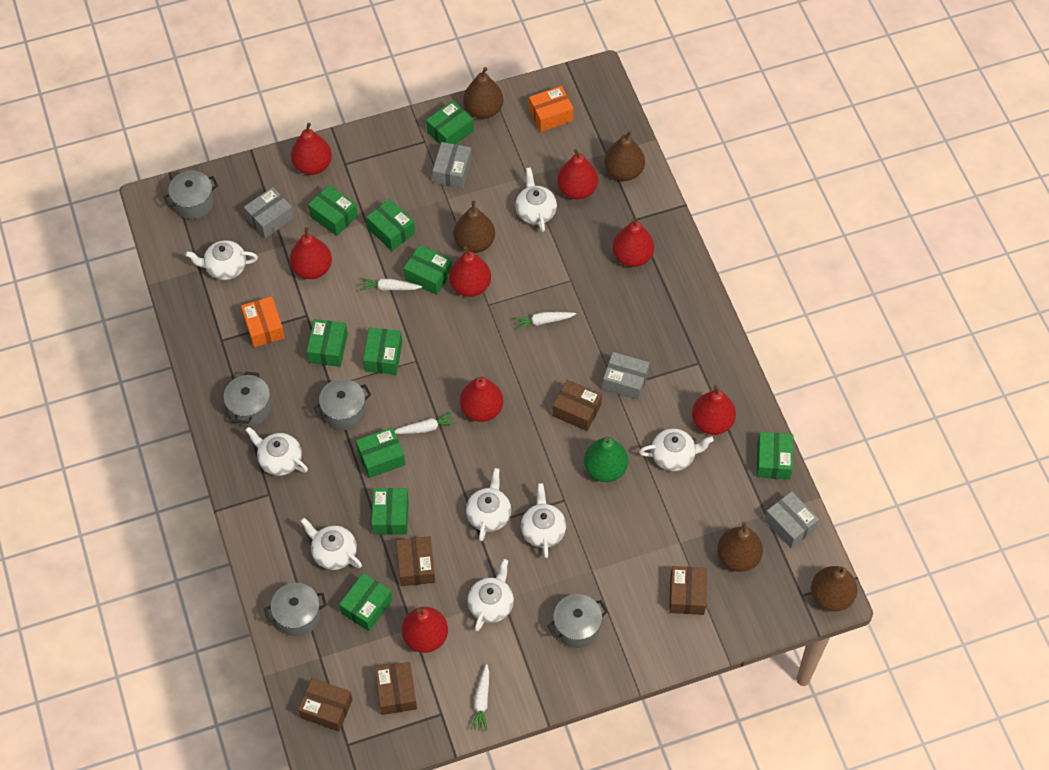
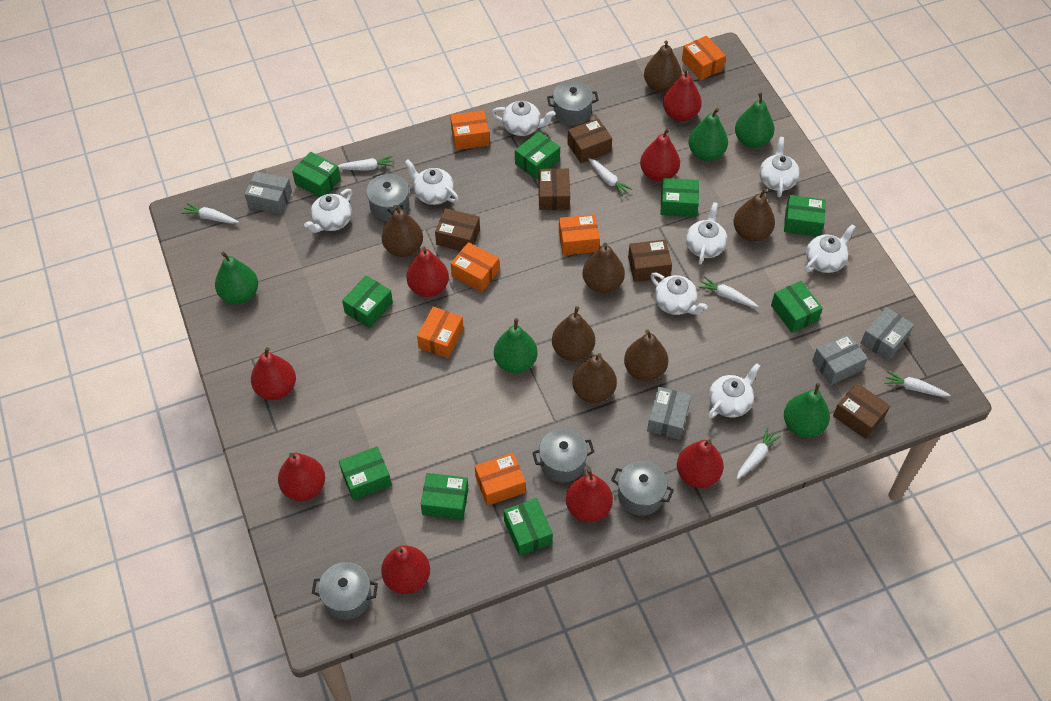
brown pear: [453,201,495,253] [463,67,503,119] [604,130,645,181] [717,522,763,572] [811,566,858,611] = 5 -> [382,205,423,257] [552,306,595,361] [572,353,617,403] [582,243,625,293] [624,330,668,381] [644,40,682,93] [733,189,775,242] = 7
green box: [307,319,348,367] [308,185,358,236] [339,573,393,631] [356,427,405,478] [363,328,402,375] [366,199,415,251] [372,488,409,535] [404,245,452,295] [426,101,474,145] [756,432,794,480] = 10 -> [292,152,341,197] [339,446,392,500] [342,275,393,328] [421,473,468,520] [504,498,553,556] [515,131,560,179] [661,178,699,217] [771,281,823,333] [784,195,826,236] = 9
green pear: [584,437,628,482] = 1 -> [215,252,258,304] [494,318,538,373] [688,108,728,161] [735,92,774,148] [784,383,830,438] = 5
orange box: [241,296,285,347] [529,86,574,132] = 2 -> [417,307,464,358] [450,110,490,150] [451,242,499,292] [475,453,526,506] [559,214,600,255] [682,36,726,80] = 6
white carrot: [360,278,422,291] [395,412,457,434] [471,664,489,731] [513,312,576,331] = 4 -> [181,203,239,224] [338,156,394,171] [588,158,632,197] [698,277,758,307] [737,428,781,479] [884,371,951,397] = 6

